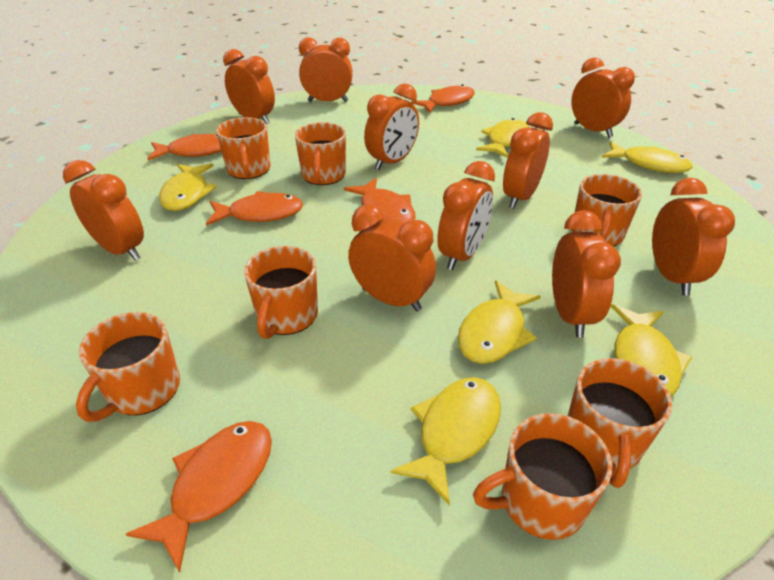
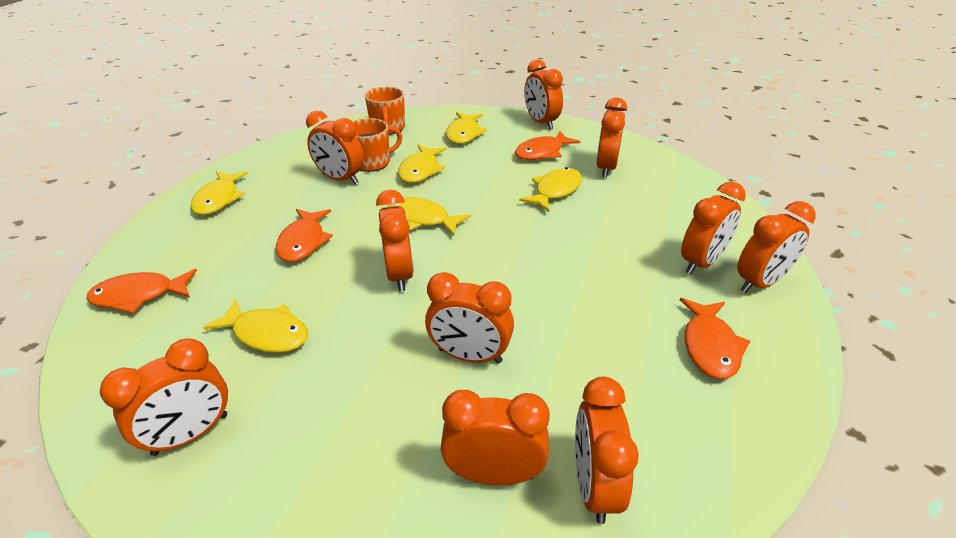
orange fish: [126,421,272,573] [147,134,221,160] [206,191,303,226] [344,178,415,223] [411,84,475,113] = 5 -> [87,269,197,314] [276,209,333,262] [515,131,580,160] [680,298,750,379] = 4
orange mug: [76,312,180,422] [216,117,271,179] [244,246,318,339] [295,122,346,185] [473,413,612,540] [568,358,672,488] [572,174,642,247] = 7 -> [352,118,402,172] [365,87,405,134] = 2

